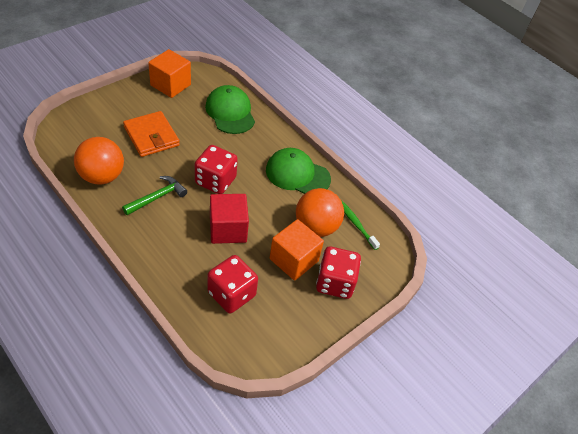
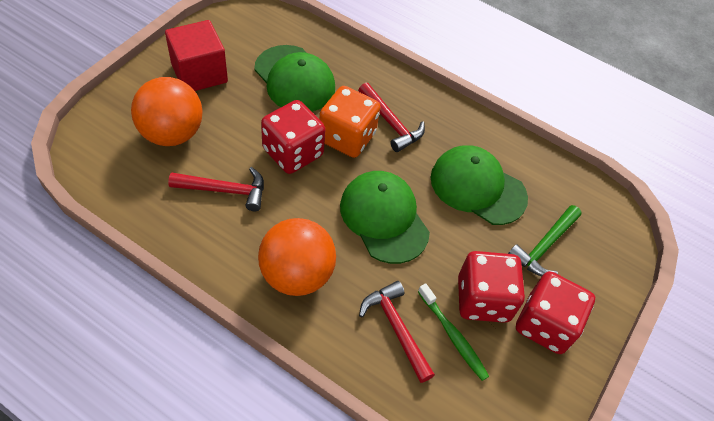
green cap: [205,85,255,134] [266,148,331,194] = 2 -> [254,45,335,112] [340,171,430,264] [431,145,528,225] = 3
orange cube: [148,49,191,98] [270,219,324,281] = 2 -> none = 0
orange dice: none = 0 -> [319,86,381,158] = 1
orange wallet: [123,111,180,157] = 1 -> none = 0
red hammer: none = 0 -> [168,167,264,211] [358,83,425,152] [359,281,435,383] = 3

